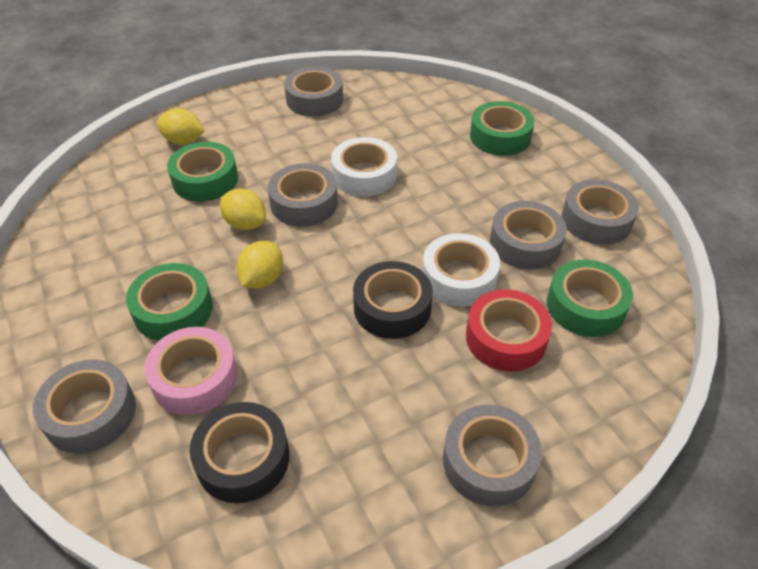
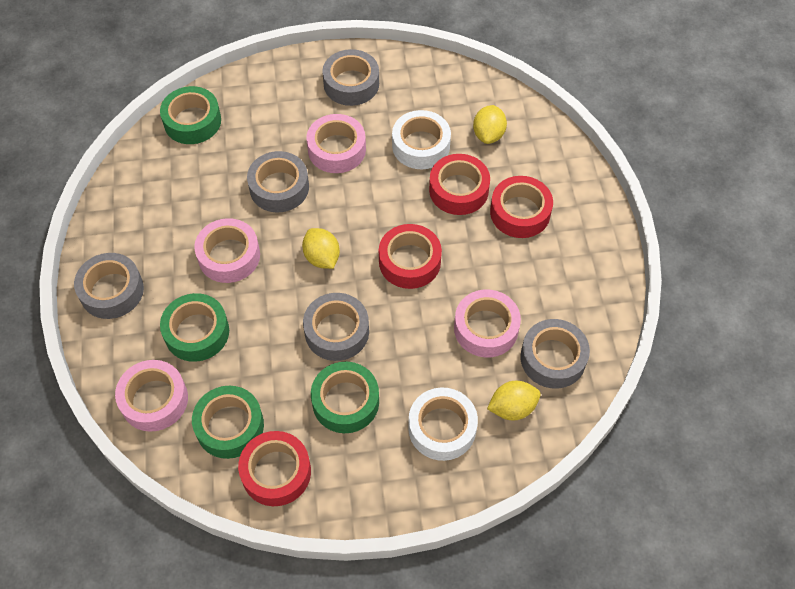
black tape: [190,402,289,503] [353,261,433,339] = 2 -> none = 0
grey tape: [33,360,136,454] [268,163,338,226] [284,67,343,117] [443,405,542,506] [490,201,567,269] [562,179,639,245] = 6 -> [74,253,144,319] [247,151,309,212] [303,293,369,361] [322,49,379,106] [520,319,590,389] = 5
pink tape: [144,327,238,415] = 1 -> [115,360,188,432] [194,218,260,283] [306,114,366,173] [454,289,521,358] = 4
red tape: [466,289,552,372] = 1 -> [238,431,311,506] [379,224,442,289] [429,154,490,215] [490,176,553,238] = 4

